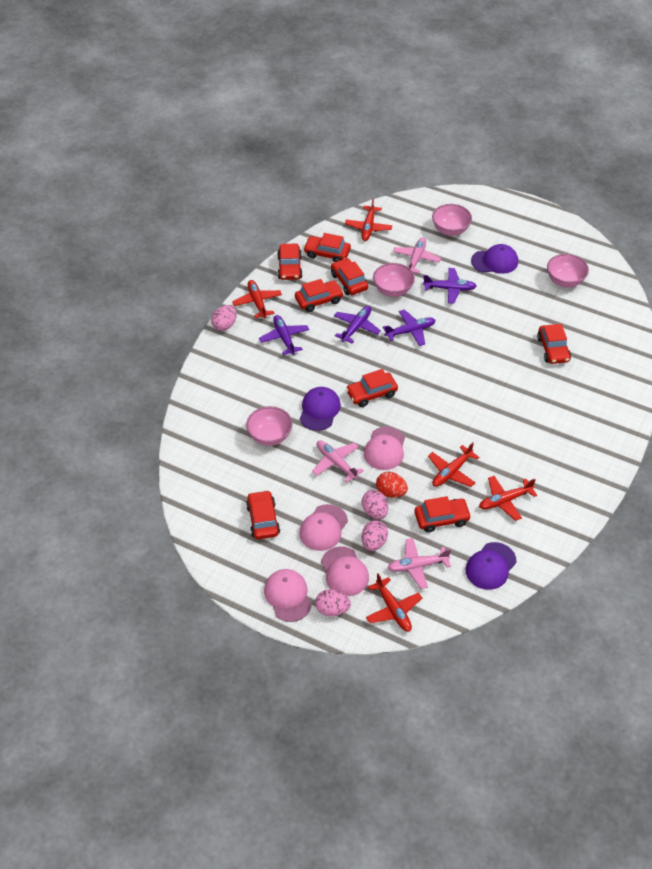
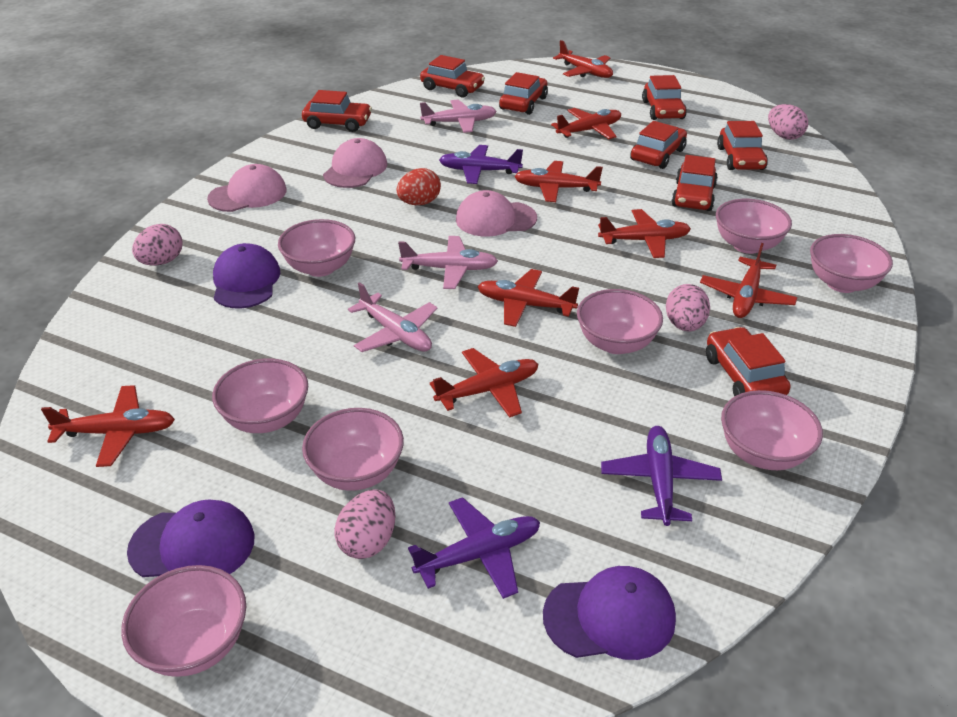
pink bowl: [246,406,292,446] [373,263,415,297] [432,204,472,236] [547,254,589,287] = 4 -> [121,565,246,677] [212,358,308,433] [278,219,355,277] [302,408,404,491] [577,289,663,354] [716,199,792,254] [721,390,823,470] [810,234,893,293] = 8
pink cap: [264,569,312,622] [299,504,348,551] [321,547,369,596] [364,427,405,470] = 4 -> [207,164,287,212] [323,138,387,188] [456,190,537,237] = 3
purple plane: [259,315,309,355] [334,306,381,344] [383,309,436,346] [423,268,477,303] = 4 -> [408,497,540,599] [439,145,523,184] [601,426,722,526] = 3
red plane: [232,280,282,318] [345,198,392,241] [366,573,422,632] [428,442,479,487] [479,476,537,521] = 5 -> [41,385,175,467] [430,348,538,418] [477,269,579,327] [514,161,603,202] [551,108,621,139] [553,40,613,78] [598,209,691,258] [700,243,797,318] = 8

